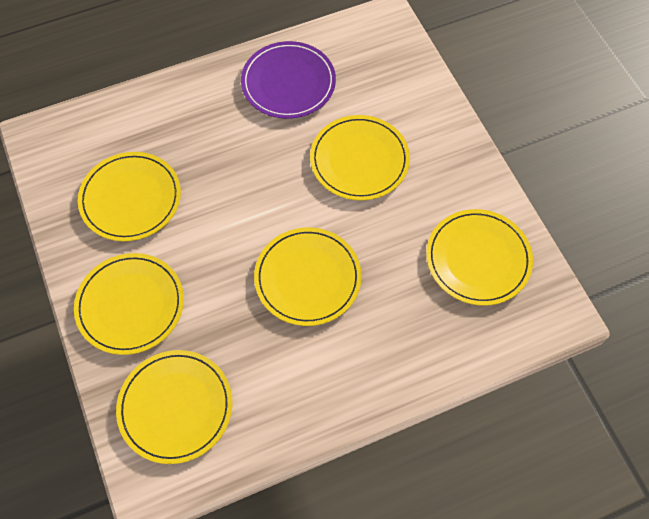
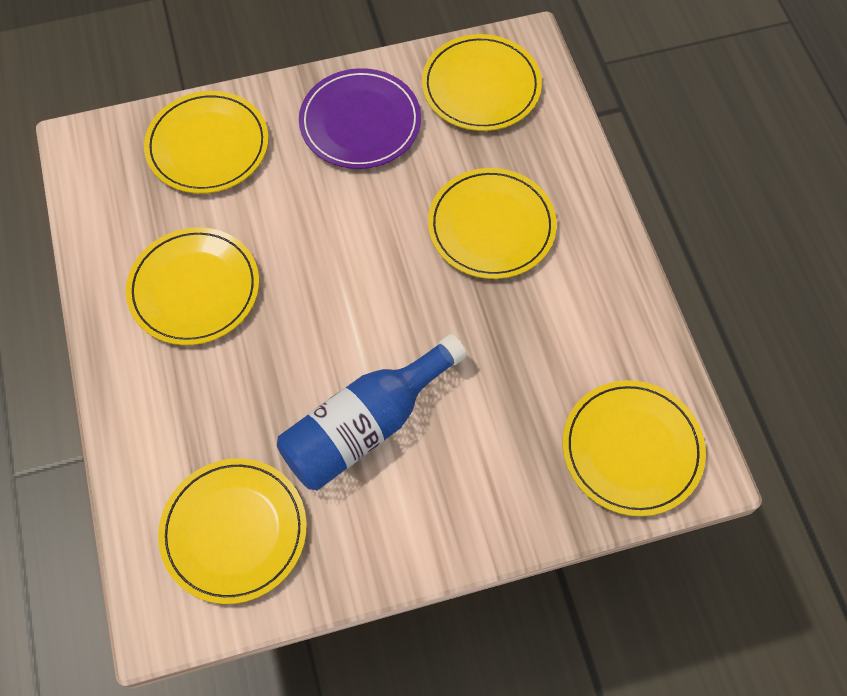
blue bottle: none = 0 -> [277,334,467,490] = 1

